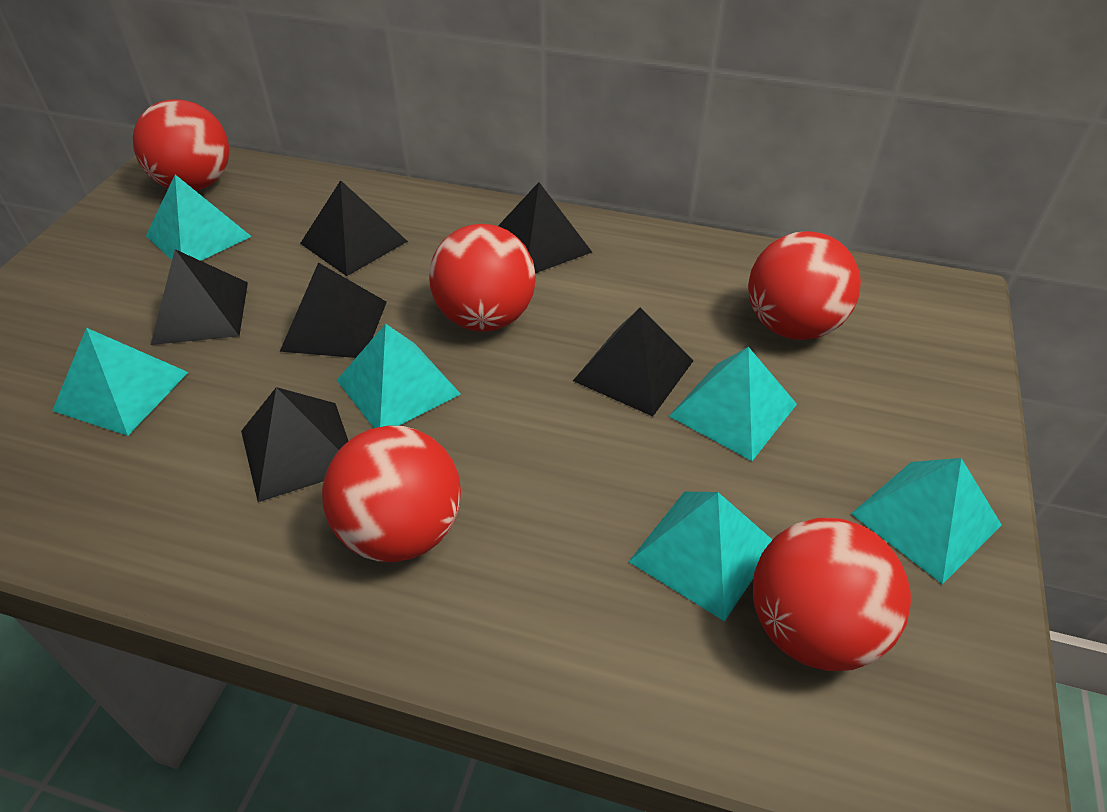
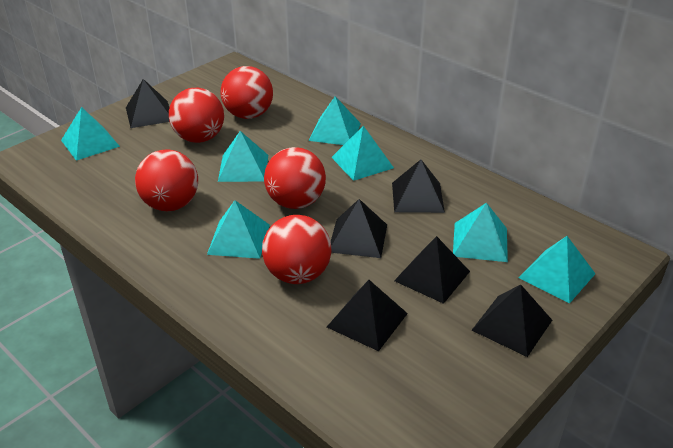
turquoise pyramid: [52,328,188,436] [146,175,252,261] [337,324,461,428] [628,492,772,621] [669,347,797,461] [851,458,1002,584] = 6 -> [61,107,120,161] [207,200,270,259] [218,131,268,182] [309,96,361,145] [331,126,394,181] [453,203,508,262] [519,236,596,304] = 7

